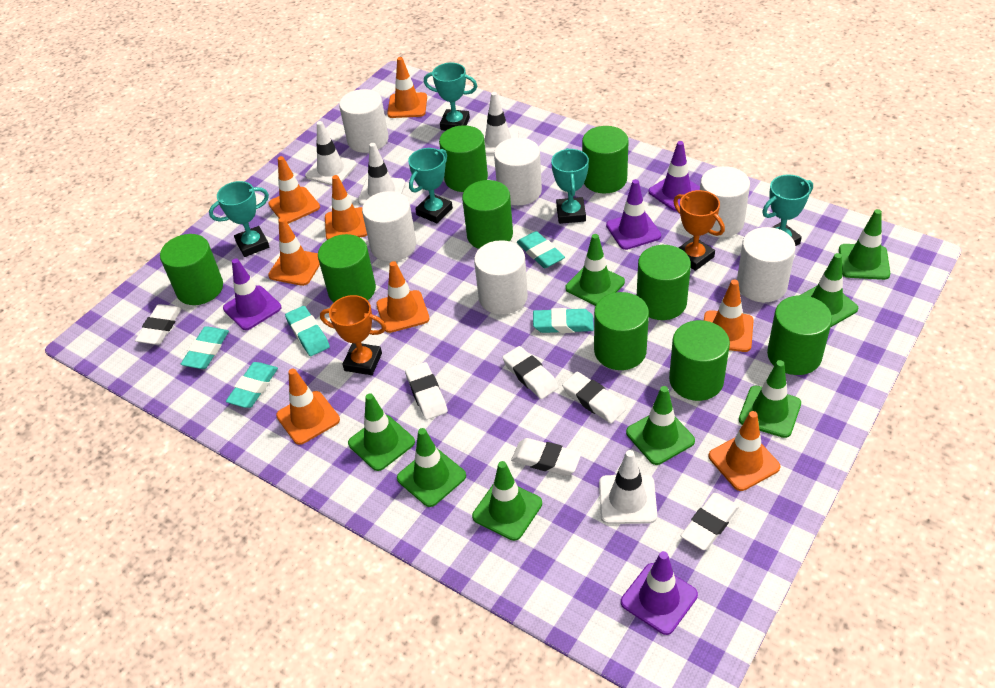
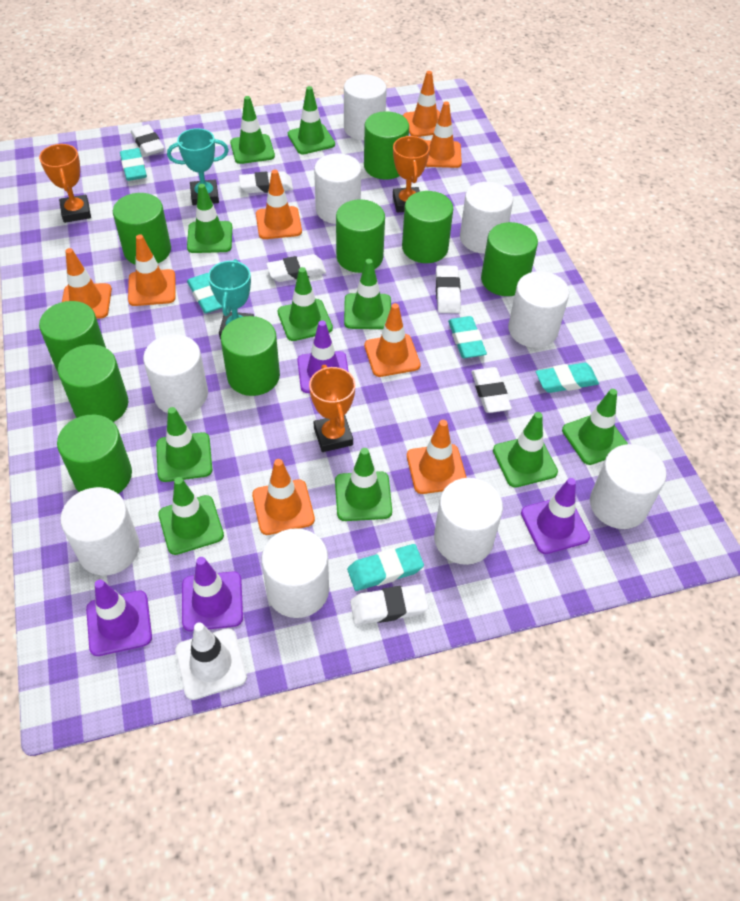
green traffic cone: [348,393,415,471] [397,428,466,507] [472,461,542,541] [565,234,625,306] [626,386,695,465] [739,360,801,438] [799,253,858,328] [839,209,890,280] = 8 -> [156,407,212,482] [158,477,224,555] [187,184,232,253] [230,96,275,164] [277,267,333,341] [288,86,335,154] [335,448,392,521] [344,259,391,329] [493,412,558,488] [562,389,628,465] = 10
orange trophy: [320,295,386,375] [673,190,725,271] = 2 -> [39,144,91,223] [309,365,356,452] [393,136,430,213] = 3
turquoise trophy: [209,181,269,257] [408,148,453,223] [424,63,477,131] [551,148,589,224] [762,174,813,246] = 5 -> [167,128,229,206] [208,259,254,340] = 2
white cylinder: [339,89,389,153] [362,191,416,262] [474,240,528,315] [494,138,542,205] [700,166,750,238] [737,227,796,302] = 6 -> [60,487,140,575] [143,334,208,415] [261,528,329,618] [314,153,361,224] [344,74,387,140] [434,478,503,565] [460,182,513,254] [508,271,569,348] [590,444,667,529] = 9
white traffic cone: [305,121,356,186] [358,143,405,205] [480,92,519,154] [599,450,657,524] = 4 -> [175,622,247,700] = 1

